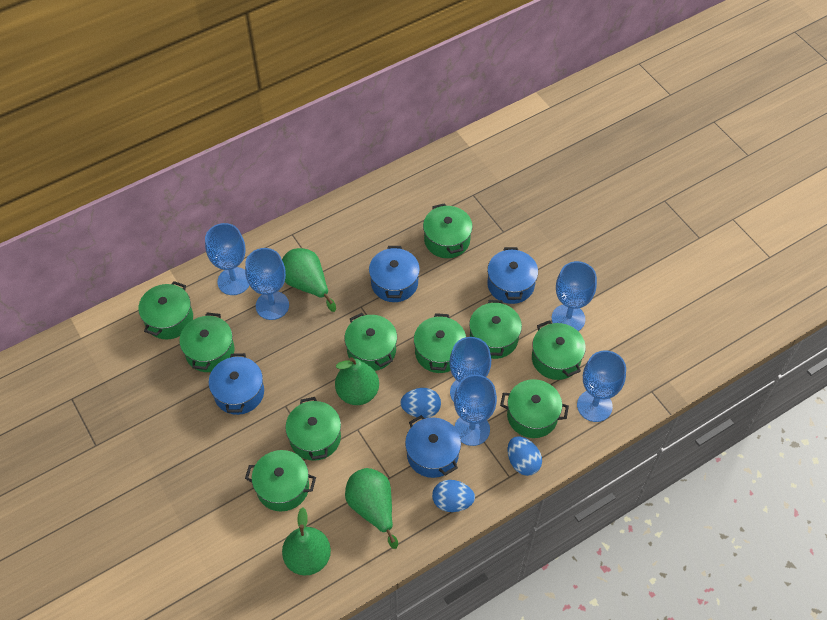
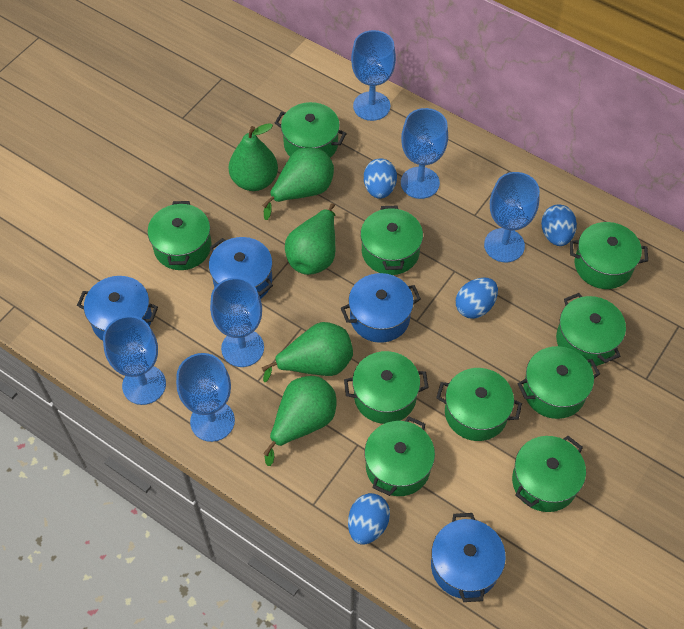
blue egg: [400,388,441,418] [432,480,475,512] [508,436,542,476] = 3 -> [348,493,390,544] [364,158,397,199] [456,277,498,319] [541,204,577,246] = 4
green pear: [282,248,336,312] [282,507,331,575] [335,357,379,405] [345,468,398,549] = 4 -> [229,123,278,191] [262,148,334,220] [262,322,353,383] [263,376,336,466] [285,203,335,275] = 5

